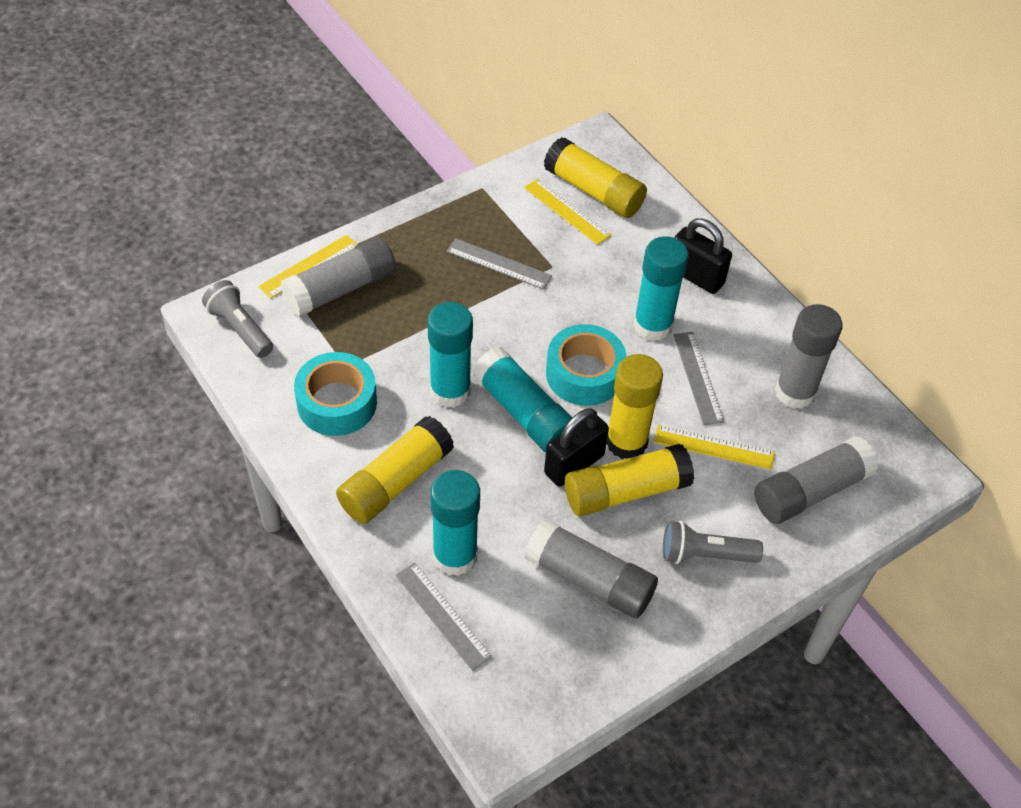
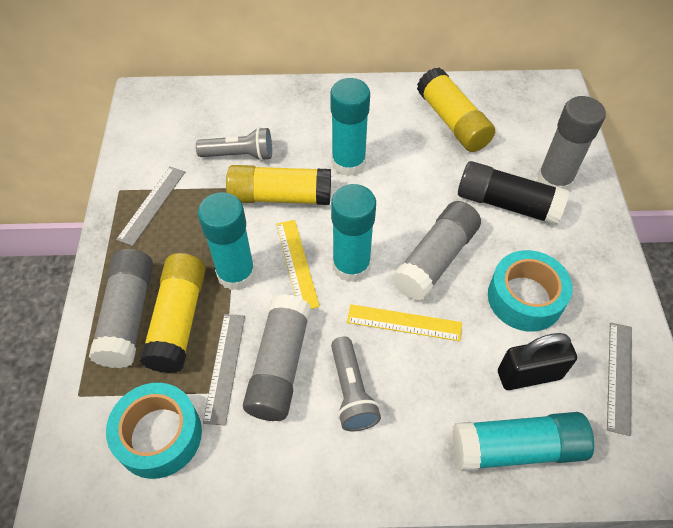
black glue stick: none = 0 -> [458,161,570,226] = 1
black padlock: [544,408,609,487] [674,219,732,294] = 2 -> [498,333,577,390] = 1
yellow glue stick: [336,416,454,524] [544,137,647,218] [565,444,694,516] [606,354,663,459] = 4 -> [139,253,206,373] [226,165,331,205] [417,68,495,152] = 3
yellow ruler: [258,235,357,299] [524,178,611,245] [654,425,775,470] = 3 -> [276,220,320,309] [347,304,462,341] = 2

